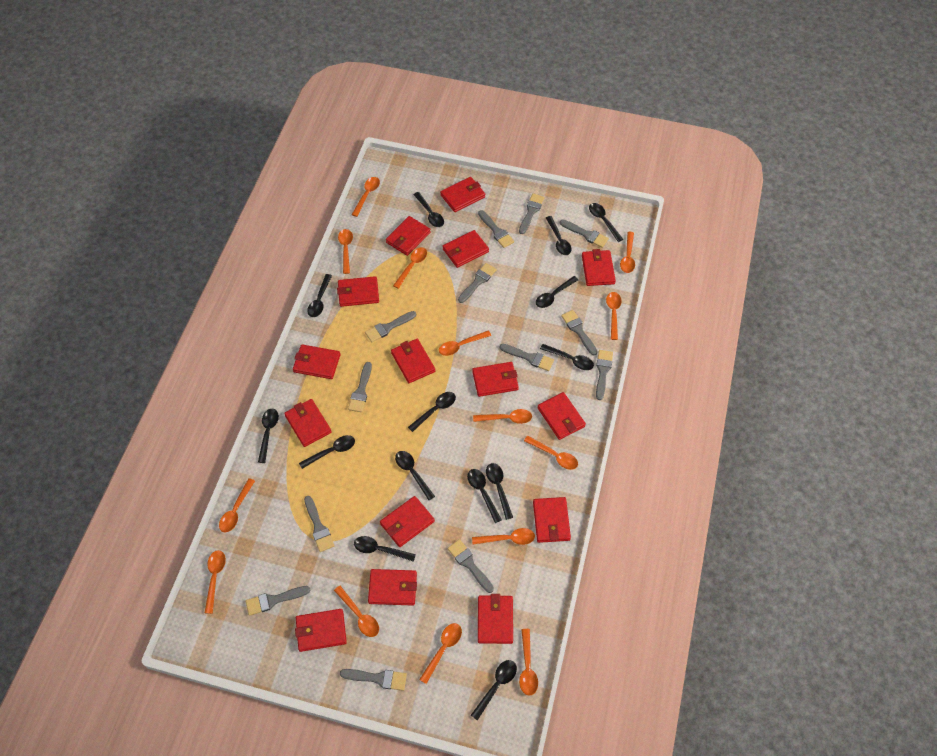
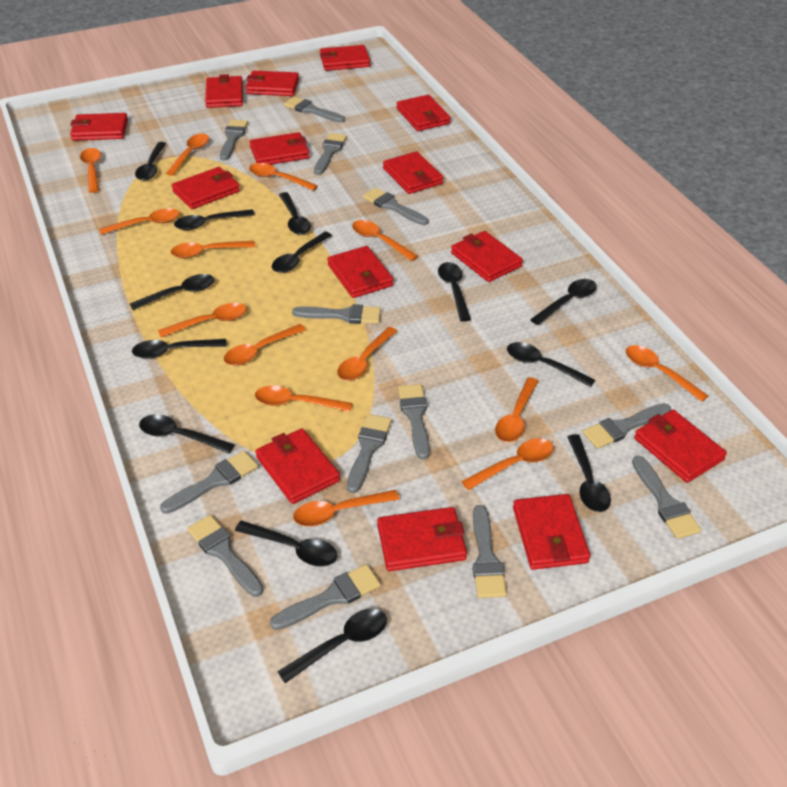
black spoon: [258,409,279,463] [299,435,355,469] [307,274,332,317] [354,536,416,562] [395,451,435,500] [408,392,456,432] [413,192,444,227] [467,469,502,523] [471,660,517,721] [486,463,513,520] [536,276,578,308] [540,344,594,370] [546,216,571,255] [589,203,623,242] = 14 -> [130,274,214,310] [132,339,227,359] [135,142,166,181] [139,414,235,453] [174,209,254,230] [235,521,337,567] [272,232,332,273] [277,608,387,683] [279,192,311,235] [438,262,471,322] [507,342,595,387] [530,279,597,325] [567,434,611,512] = 13
red wallet: [284,399,332,447] [293,344,340,379] [295,609,347,652] [337,276,379,307] [368,569,417,606] [380,496,435,547] [386,216,431,256] [391,339,435,383] [440,177,485,212] [442,230,489,268] [472,362,519,397] [478,594,513,644] [533,497,571,543] [537,392,586,440] [582,249,616,286] = 15 -> [70,113,128,141] [172,167,240,209] [205,74,243,108] [245,71,299,96] [250,132,309,165] [256,428,340,504] [320,45,370,71] [327,246,394,298] [377,507,467,571] [383,151,444,194] [397,95,451,131] [451,231,523,282] [513,494,590,570] [634,410,727,483] = 14

